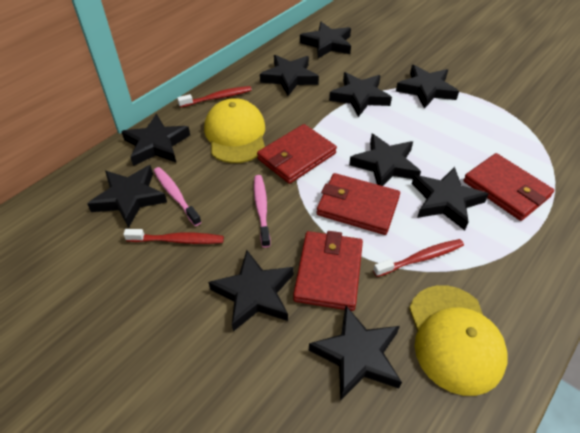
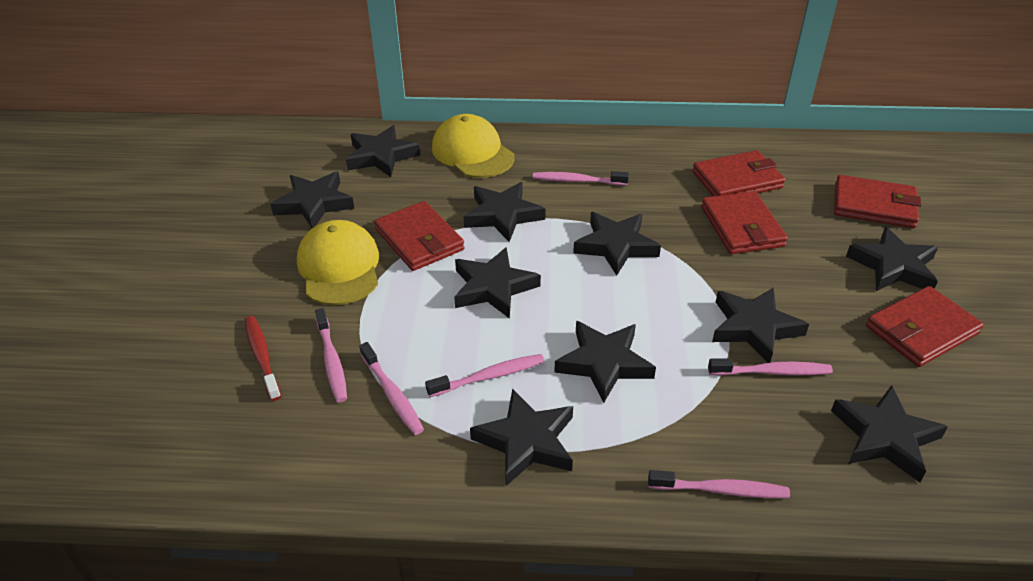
pink toothbrush: [154,167,201,226] [254,175,271,248] = 2 -> [315,308,347,402] [359,342,424,435] [425,354,545,397] [533,171,629,186] [648,470,790,498] [708,358,833,376] = 6
red toothbrush: [123,229,224,244] [177,86,252,108] [373,239,464,277] = 3 -> [245,316,281,401] = 1
red wallet: [257,124,337,184] [293,231,363,311] [317,173,400,235] [463,153,554,221] = 4 -> [374,201,465,271] [692,150,785,196] [701,191,788,254] [834,175,921,228] [866,286,984,367] = 5

